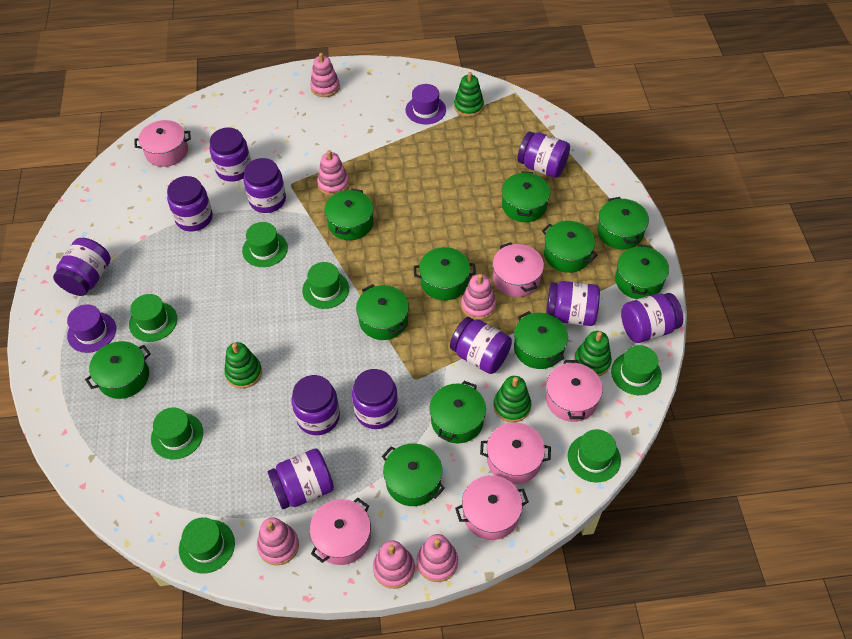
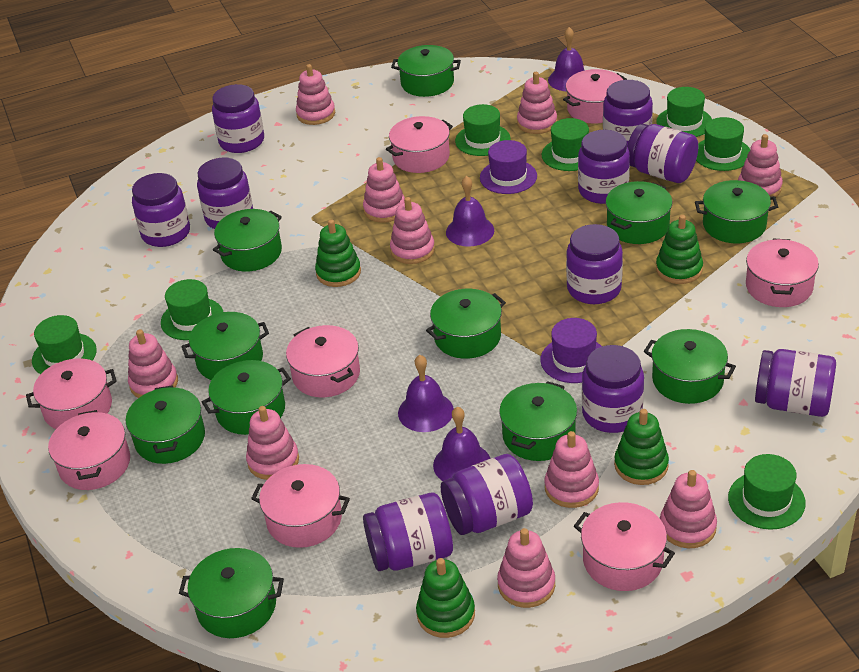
pink pot: [134,120,191,167] [309,498,371,565] [455,475,529,540] [480,422,551,484] [493,242,544,297] [546,360,603,422] = 6 -> [26,358,117,429] [48,410,130,490] [251,464,350,548] [286,325,360,397] [386,116,453,173] [563,69,627,124] [574,502,675,591] [746,239,819,307] = 8
pink stacking toy: [257,517,299,565] [310,53,340,97] [317,150,349,196] [373,540,415,589] [417,534,458,582] [461,274,496,320] = 6 -> [128,329,178,398] [246,406,299,480] [296,64,335,125] [363,157,405,223] [390,197,435,264] [497,528,555,608] [517,72,557,134] [544,431,599,508] [660,470,717,548] [738,134,783,197] = 10
purple bell: none = 0 -> [398,355,454,432] [433,407,491,481] [446,176,494,247] [548,27,585,91] = 4

